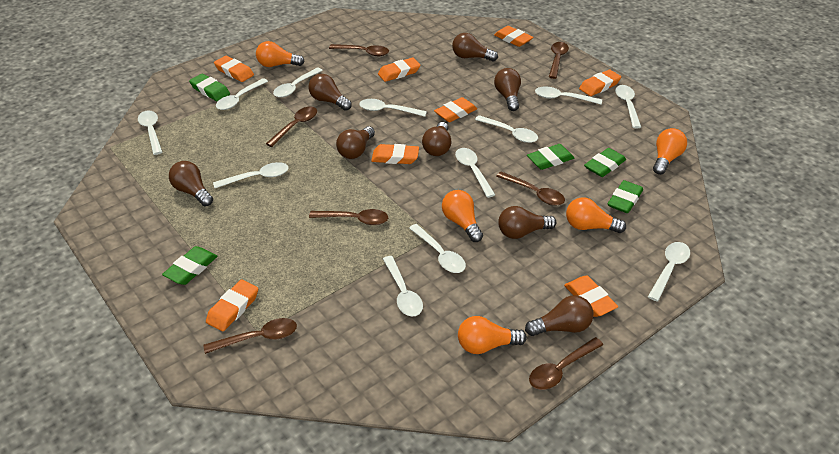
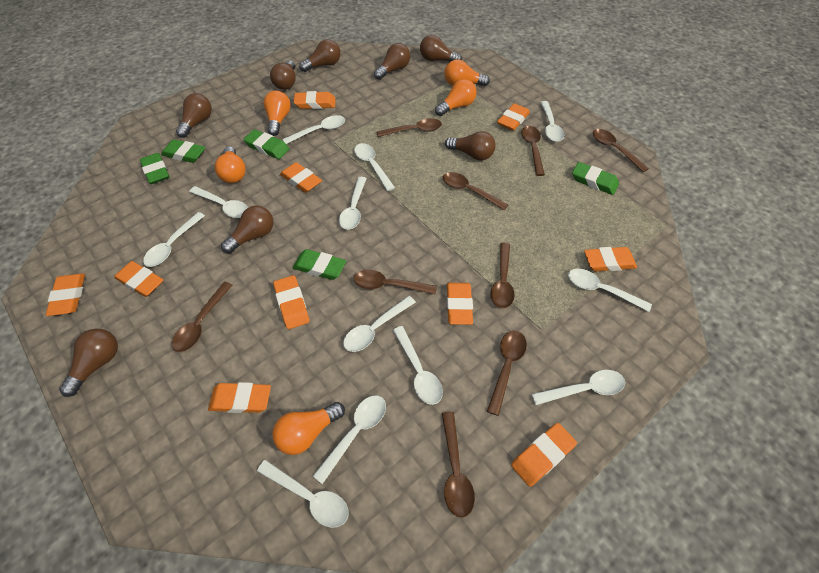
brown spoon: [204,318,297,354] [266,107,317,147] [309,209,388,225] [329,44,389,56] [496,172,565,206] [529,337,603,390] [549,42,569,79] = 7 -> [172,282,233,352] [354,270,437,295] [376,118,442,137] [442,412,475,518] [443,172,508,210] [487,331,527,416] [490,243,515,308] [521,126,545,176] [593,129,649,172] = 9
orange eraser: [206,280,258,331] [214,56,254,82] [371,144,419,164] [378,58,421,82] [434,97,477,122] [494,26,533,47] [564,276,618,317] [579,69,621,96] = 8 -> [46,273,85,316] [114,261,163,297] [208,382,271,413] [273,275,310,329] [280,162,322,193] [294,91,336,109] [447,283,473,325] [497,103,530,131] [511,423,577,487] [584,247,637,271] = 10

